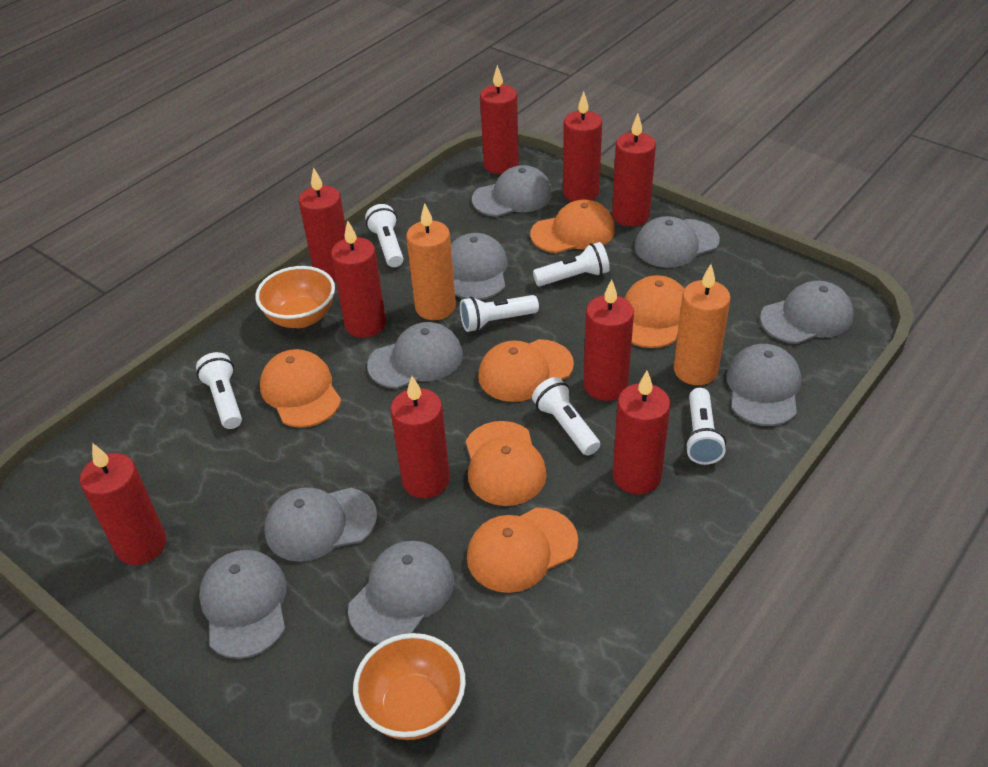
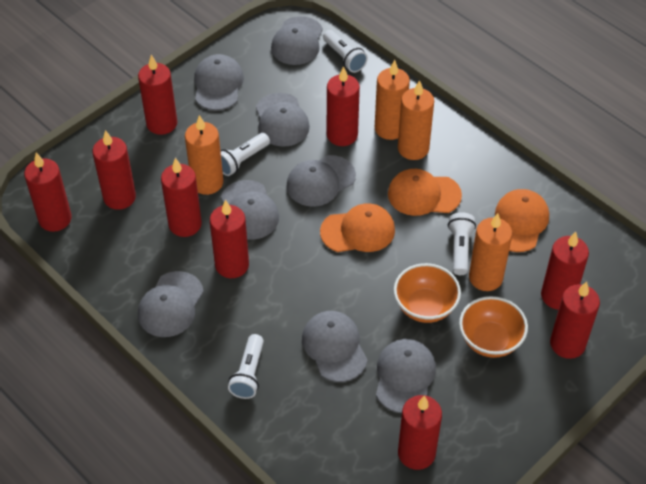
grey cap: [199,550,287,659] [265,487,377,562] [348,541,454,644] [367,322,463,389] [451,233,508,300] [472,165,552,217] [634,216,720,268] [726,344,801,426] [760,281,854,344] = 9 -> [138,271,204,337] [194,54,244,110] [221,180,279,240] [256,93,310,147] [271,16,323,65] [286,155,356,207] [302,311,368,382] [376,339,436,413] = 8
orange candle: [406,203,456,320] [674,264,731,385] = 2 -> [185,115,224,195] [375,60,410,140] [398,80,434,160] [469,213,512,291] = 4
orange cap: [260,349,341,428] [466,421,547,506] [467,508,578,593] [478,339,574,402] [530,200,615,253] [625,275,684,348] = 6 -> [320,203,395,252] [388,169,462,216] [495,189,549,252] = 3
white flashlight: [196,352,242,429] [365,204,403,267] [460,295,539,332] [532,377,600,456] [533,242,610,286] [685,388,726,465] = 6 -> [221,133,270,176] [228,334,264,399] [323,30,368,73] [448,212,476,275] = 4

